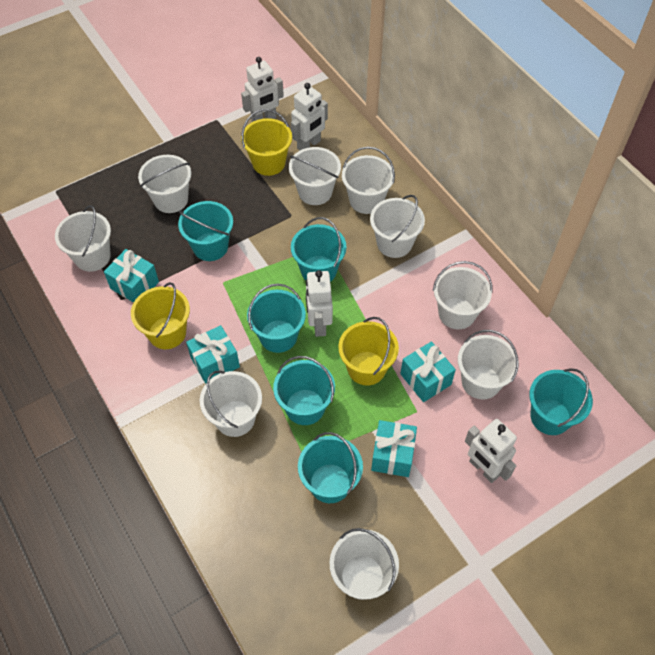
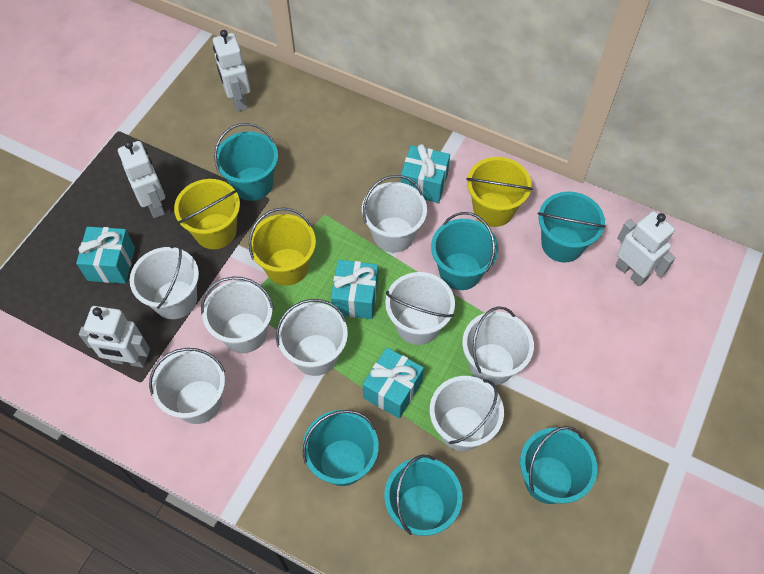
white bucket: [55,205,111,272] [138,155,191,213] [200,370,262,437] [289,147,341,205] [330,528,399,600] [342,147,395,214] [370,195,425,258] [433,261,493,329] [458,330,519,400] = 9 -> [130,244,199,319] [149,348,225,424] [201,276,274,353] [276,299,348,376] [362,175,427,253] [385,272,455,345] [430,376,504,451] [462,306,534,385] = 8

